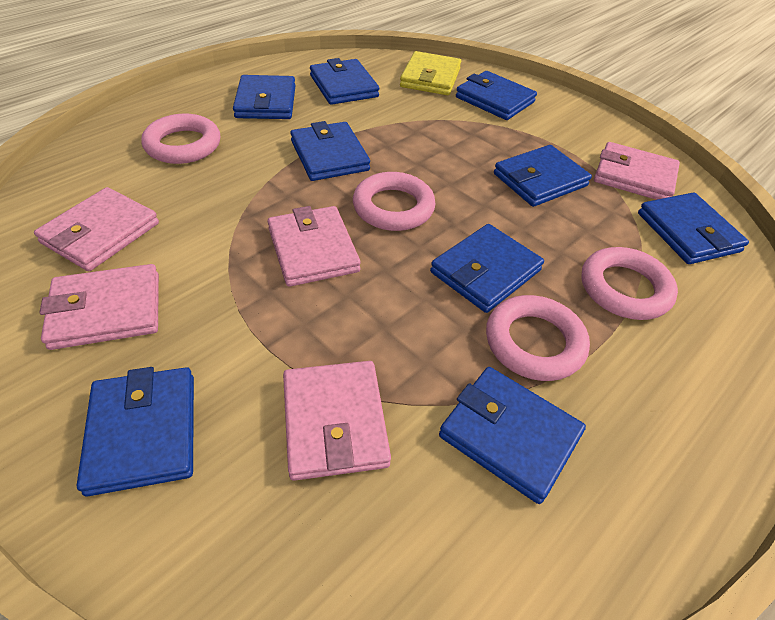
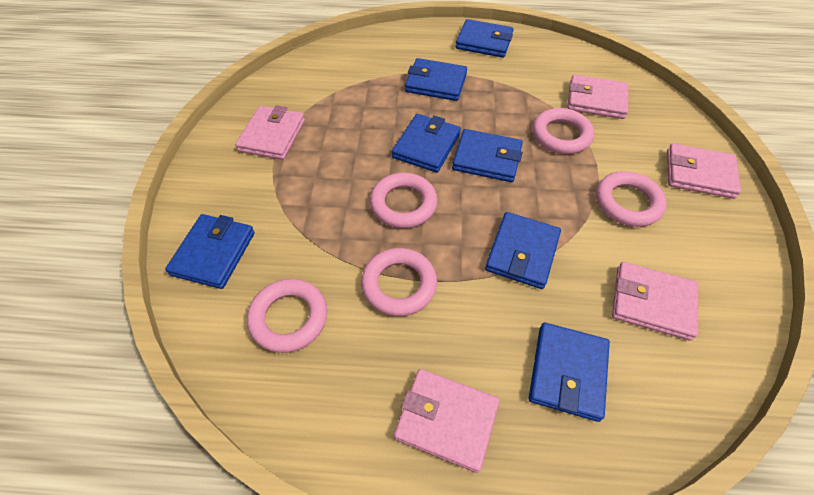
blue wallet: [76,367,194,497] [233,75,296,119] [290,121,370,181] [310,58,379,105] [430,224,544,313] [439,367,586,504] [456,71,537,120] [494,145,592,207] [638,192,749,264] = 9 -> [165,214,255,289] [392,114,461,173] [405,58,467,101] [452,129,523,182] [456,19,514,58] [485,212,561,289] [529,323,610,422] = 7
pink ring: [141,114,220,164] [353,172,435,231] [486,295,590,381] [581,247,678,320] = 4 -> [247,279,327,353] [361,248,437,316] [370,173,438,228] [532,108,594,154] [596,171,667,227] = 5
yellow wallet: [400,51,461,95] = 1 -> none = 0

